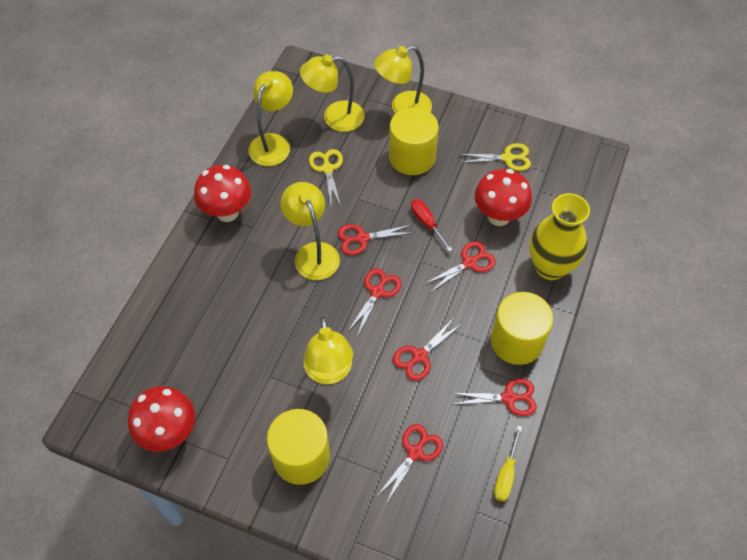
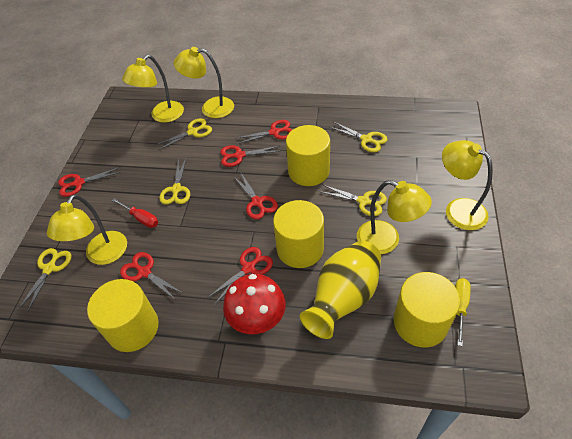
red mushroom: [128,386,195,452] [194,165,251,222] [475,169,532,226] = 3 -> [223,274,286,334] = 1
yellow cylinder: [267,409,330,485] [389,107,439,175] [491,292,553,365] = 3 -> [87,279,158,352] [273,200,324,268] [286,125,330,186] [394,272,460,347] = 4
yellow scissors: [309,149,343,206] [459,143,531,171] = 2 -> [18,248,72,313] [156,119,212,151] [159,158,190,205] [319,185,387,216] [330,122,388,152] = 5

